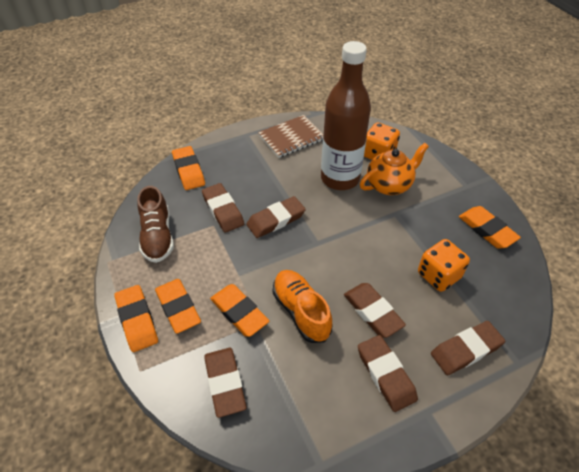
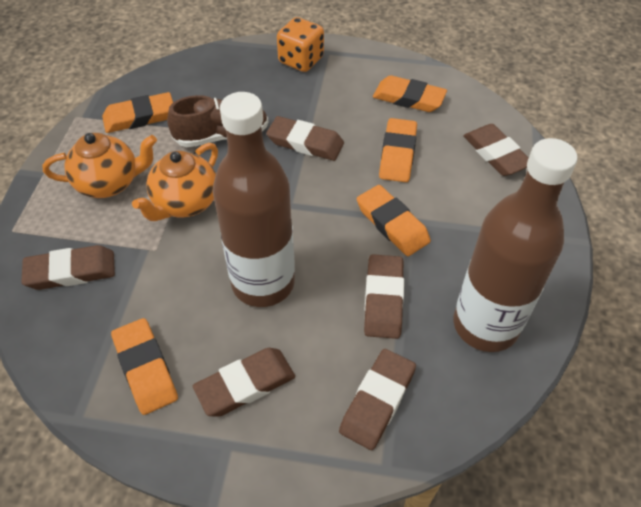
brown bottle: [321,41,371,190] = 1 -> [213,92,295,307] [453,138,578,352] = 2
brown notebook: [258,115,323,158] = 1 -> none = 0
orange dice: [364,122,400,160] [418,239,470,292] = 2 -> [277,17,324,72] = 1
orange shoe: [273,270,333,343] = 1 -> none = 0
orange teapot: [360,143,429,195] = 1 -> [42,133,157,198] [132,143,218,221] = 2

